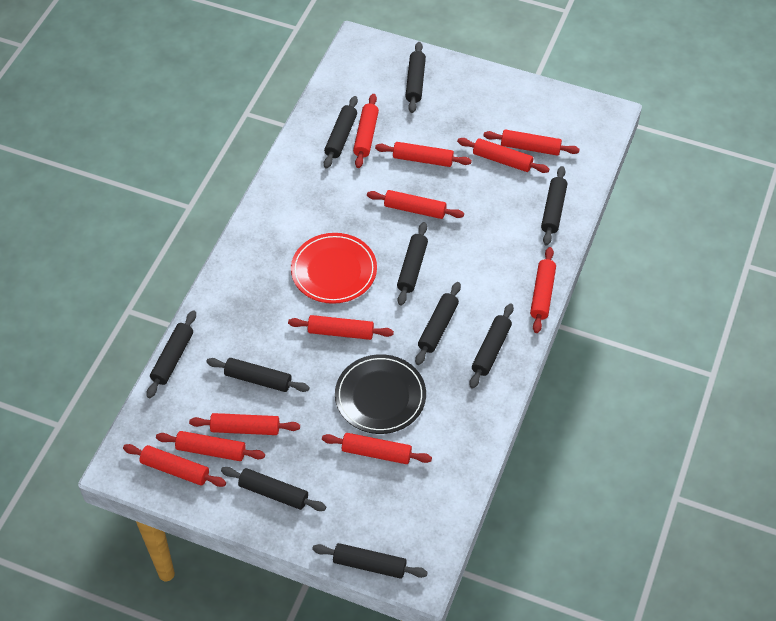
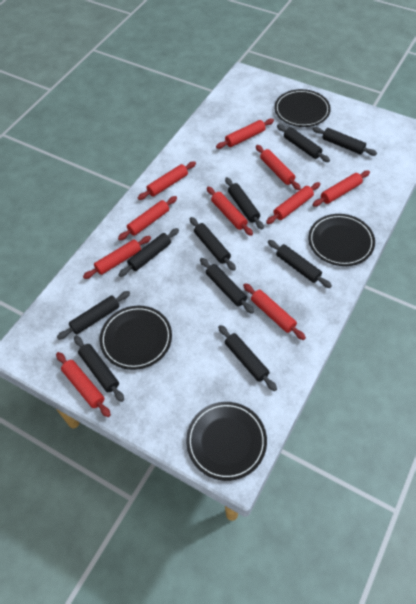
black plate: [335,354,426,434] = 1 -> [100,306,172,370] [186,402,267,481] [274,89,331,127] [308,214,375,266] = 4
red plate: [291,233,377,304] = 1 -> none = 0
red rolling pin: [123,444,226,487] [156,431,265,461] [189,413,300,435] [288,315,394,340] [322,433,432,464] [353,94,379,168] [367,190,464,219] [375,142,472,167] [457,138,549,173] [483,129,580,156] [530,247,556,333] = 11 -> [56,352,111,417] [83,236,151,279] [118,196,177,240] [138,161,196,200] [207,186,253,236] [216,119,274,149] [243,283,306,340] [256,145,301,190] [266,182,320,224] [313,170,370,206] = 10

